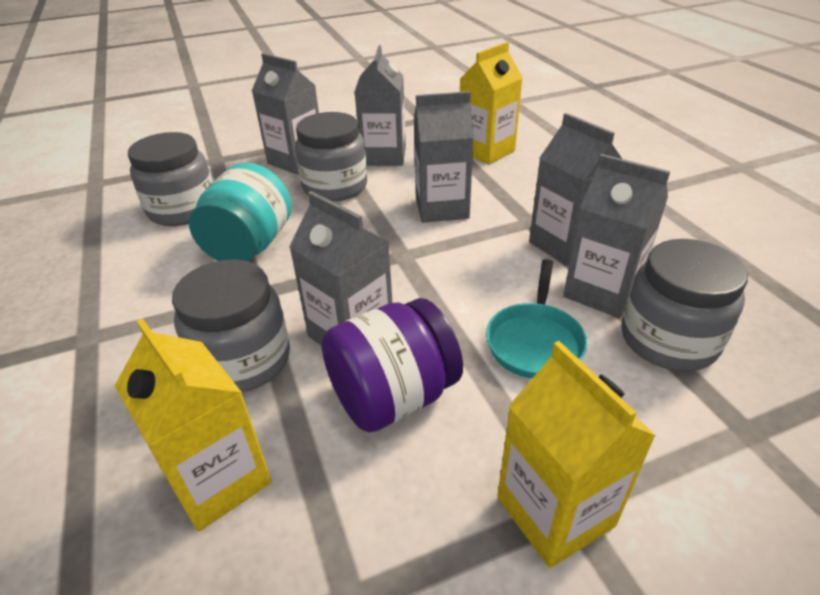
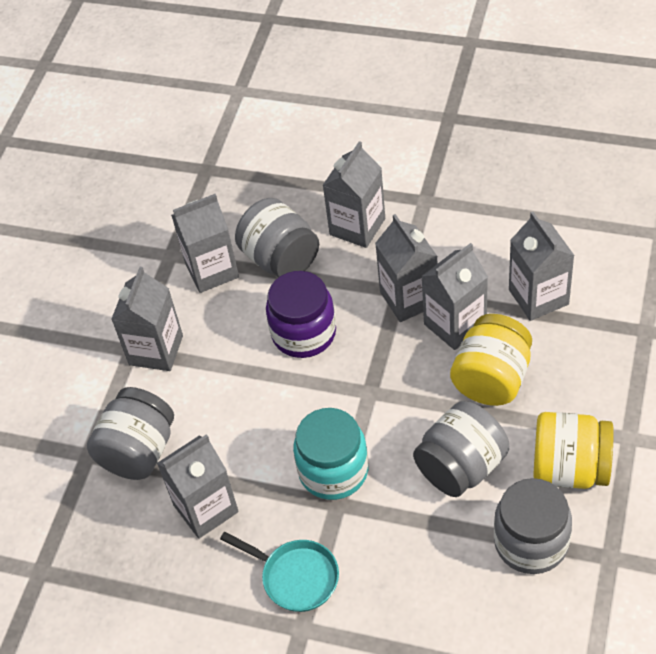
grey carton: [252,53,319,174] [289,191,393,345] [355,45,406,166] [414,91,474,223] [529,113,622,266] [563,154,670,318] = 6 -> [111,267,183,371] [157,434,239,539] [171,194,239,293] [322,141,385,248] [375,214,438,322] [421,243,488,350] [509,212,575,321] = 7
yellow carton: [115,318,272,531] [460,42,523,165] [497,341,656,568] = 3 -> none = 0
yellow jar: none = 0 -> [450,314,532,406] [533,412,614,489] = 2

